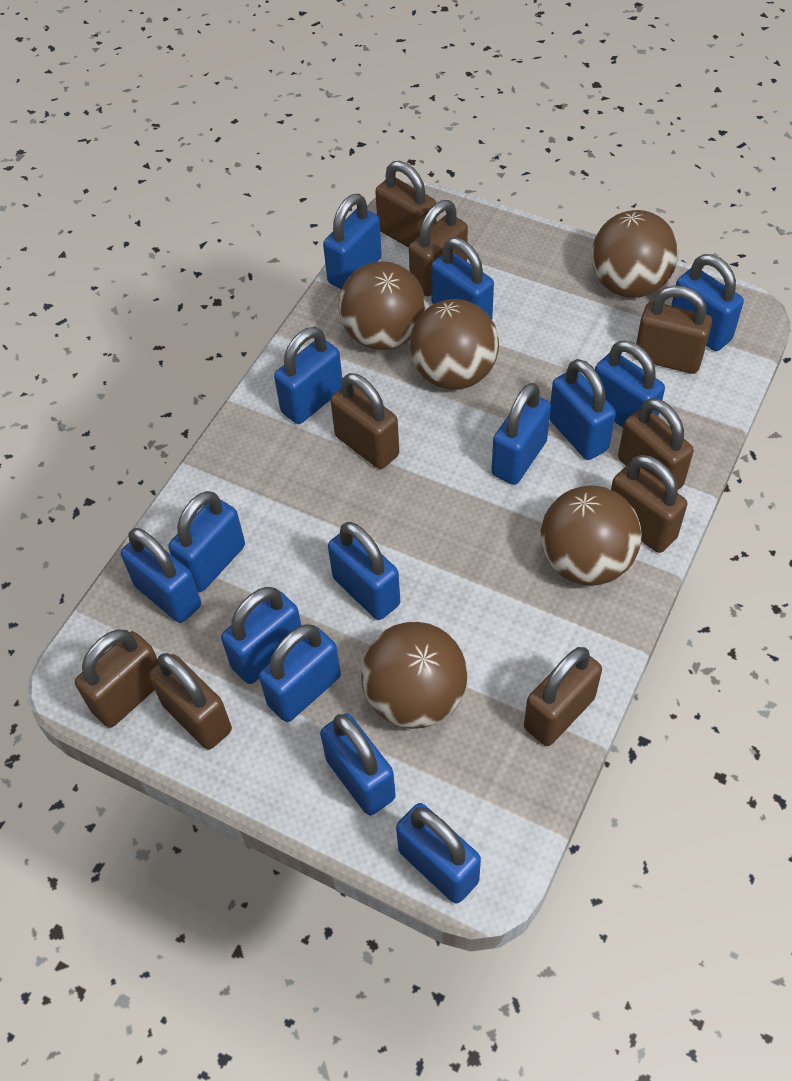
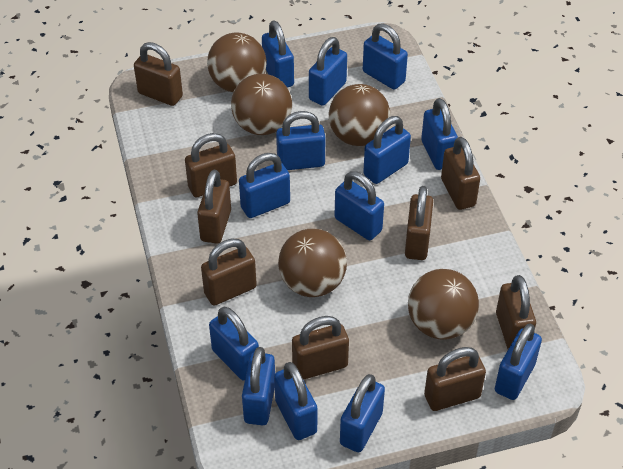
blue padlock: [121,528,201,623] [168,491,245,592] [221,587,301,684] [259,624,341,722] [274,327,342,424] [320,713,396,815] [323,194,382,290] [328,522,400,620] [396,803,481,904] [431,238,494,320] [491,383,551,485] [550,359,616,460] [595,341,665,427] [671,254,744,351] = 14 -> [209,307,259,381] [239,153,290,218] [242,347,275,425] [262,20,294,88] [274,362,317,440] [276,111,325,170] [309,37,347,106] [335,171,384,240] [340,374,385,452] [363,23,408,90] [363,116,411,184] [421,98,458,170] [495,324,542,400] = 13

